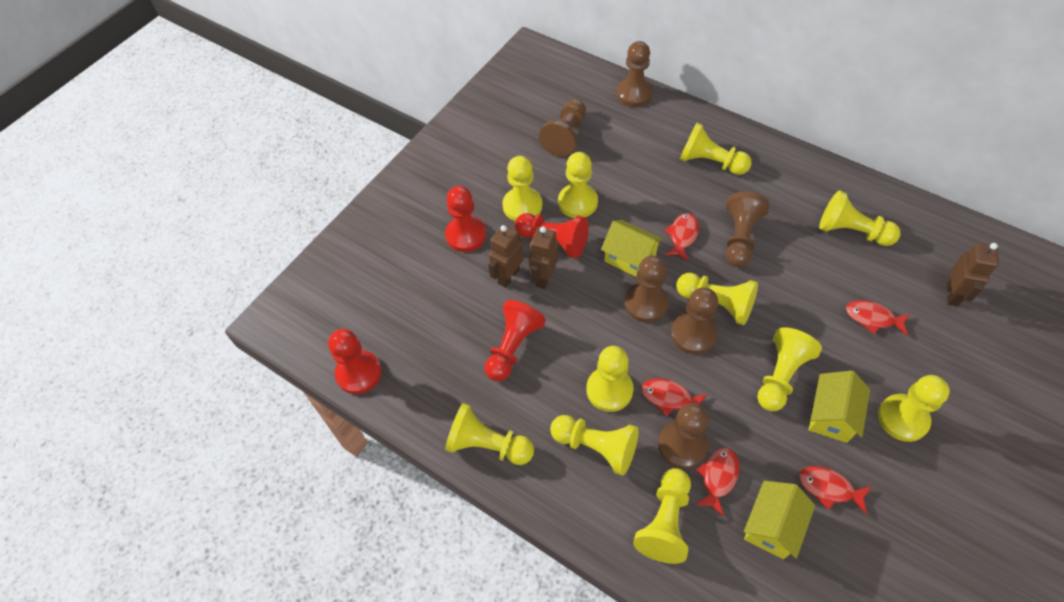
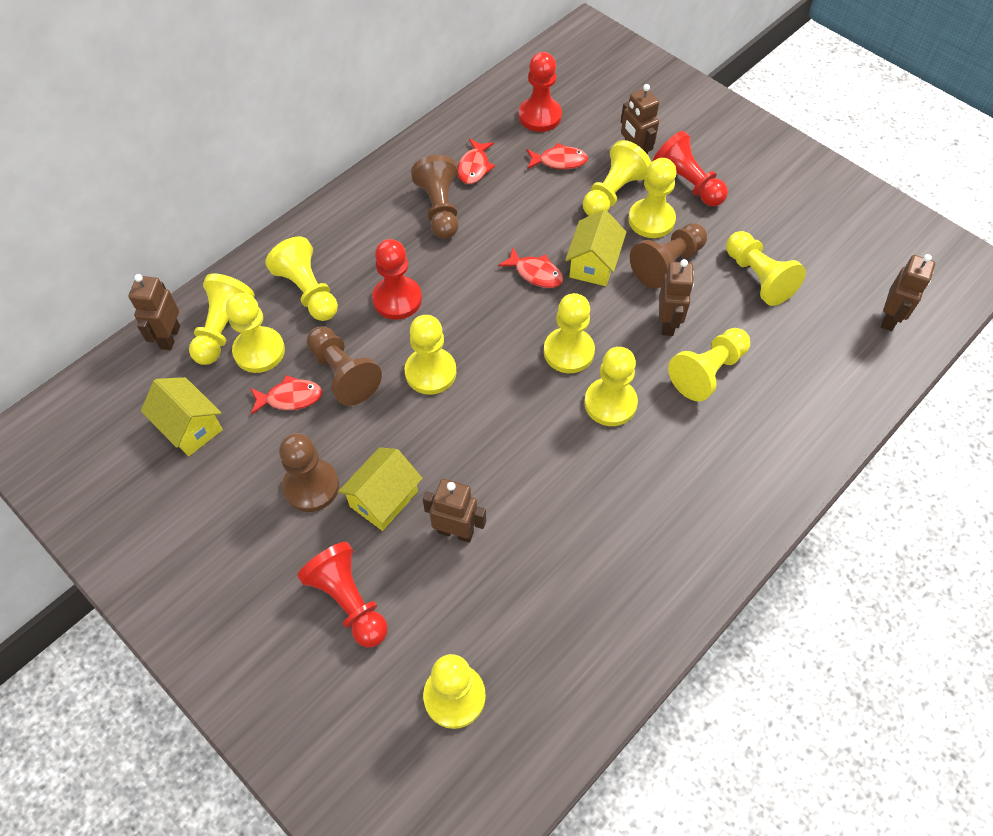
brown pawn: [539,99,586,157] [616,41,653,107] [624,256,669,322] [658,403,709,469] [671,287,718,354] [726,192,770,267] = 6 -> [279,433,339,512] [307,326,382,406] [411,155,459,239] [630,223,707,289] = 4
brown robot: [488,225,524,288] [529,226,559,289] [947,243,999,307] = 3 -> [129,274,180,350] [423,479,486,543] [621,84,659,155] [659,259,694,336] [881,254,935,331] = 5
red fish: [641,378,708,416] [664,213,699,261] [695,448,739,517] [799,466,872,514] [846,300,910,336] = 5 -> [250,375,322,415] [457,138,495,184] [498,248,564,288] [527,143,588,169] = 4

